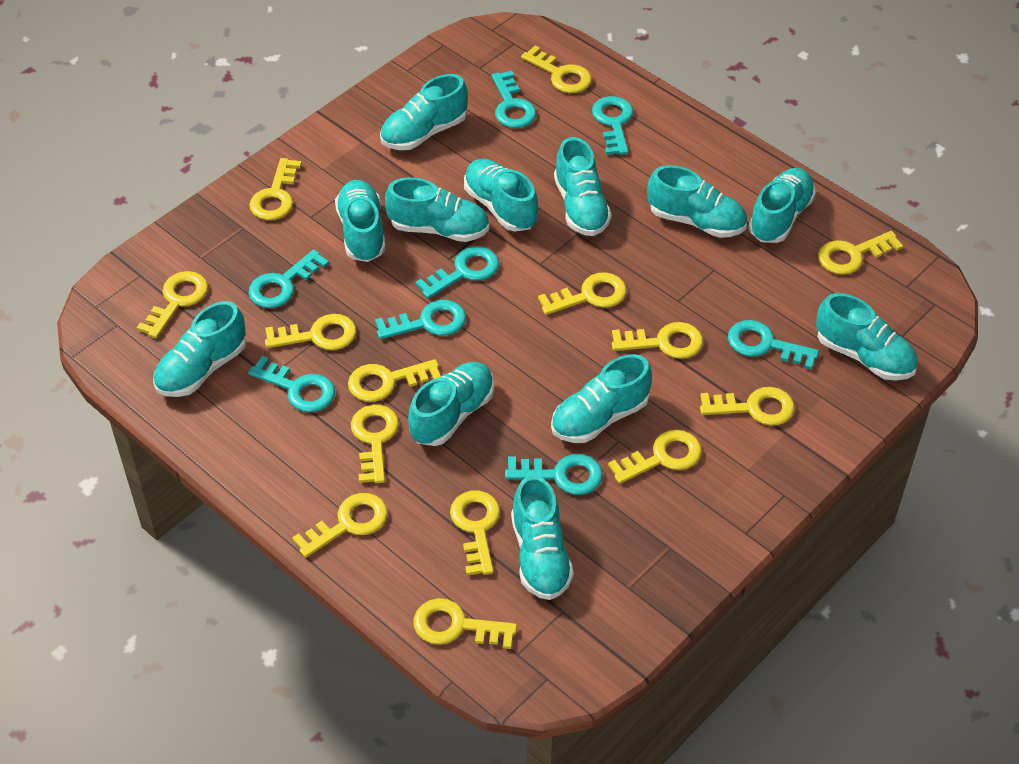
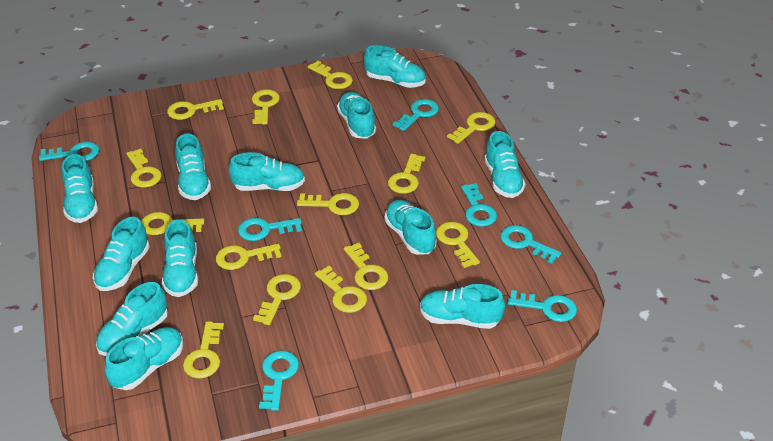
turquoise key: [248,249,329,308] [248,356,335,412] [375,300,466,339] [415,246,499,299] [492,71,536,128] [505,454,603,495] [592,96,633,155] [728,320,819,369] = 8 -> [39,142,100,161] [238,218,302,241] [259,350,299,411] [393,99,439,131] [461,183,497,227] [500,225,562,264] [508,290,577,322] = 7

